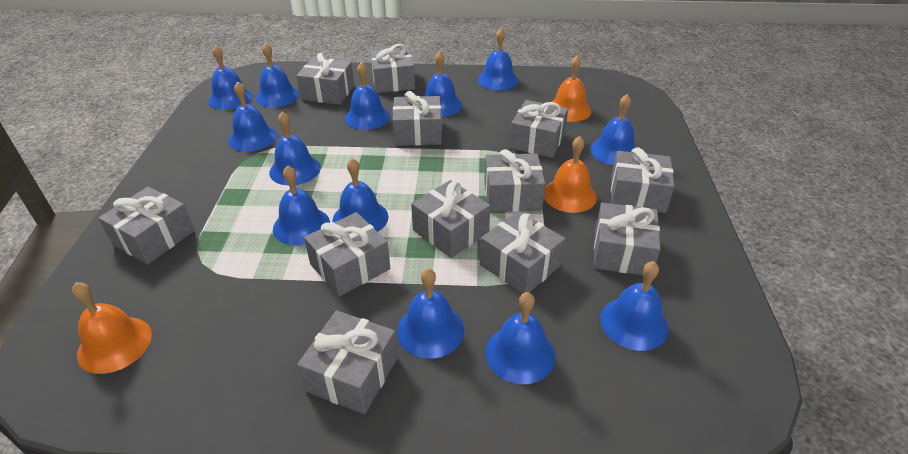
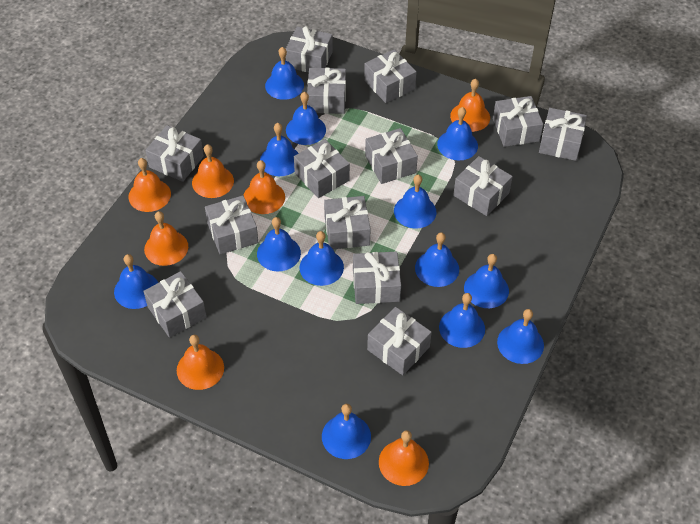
grey gift: [98,187,194,265] [296,53,354,105] [297,311,398,414] [304,212,390,297] [370,44,415,93] [393,91,442,146] [411,180,490,258] [480,211,566,294] [484,149,545,212] [509,100,568,158] [594,203,661,275] [611,147,675,213] = 12 -> [144,271,206,338] [145,125,204,182] [205,196,258,255] [286,26,333,72] [294,139,350,198] [307,68,346,114] [324,196,371,249] [353,252,401,304] [364,49,417,103] [365,128,418,184] [367,307,432,375] [453,156,513,216] [493,96,543,147] [539,108,587,161] = 14
orange bell: [72,282,152,374] [544,136,597,213] [552,55,591,122] = 3 -> [128,158,171,212] [144,211,188,266] [177,335,224,390] [192,144,234,198] [243,160,285,214] [379,430,429,486] [450,79,490,132] = 7

